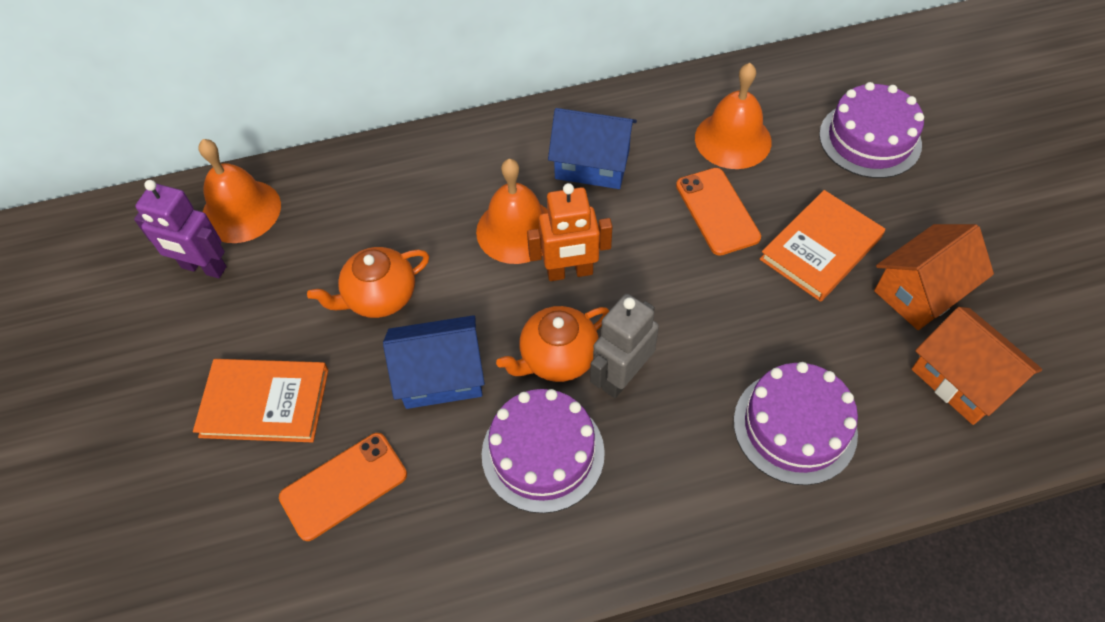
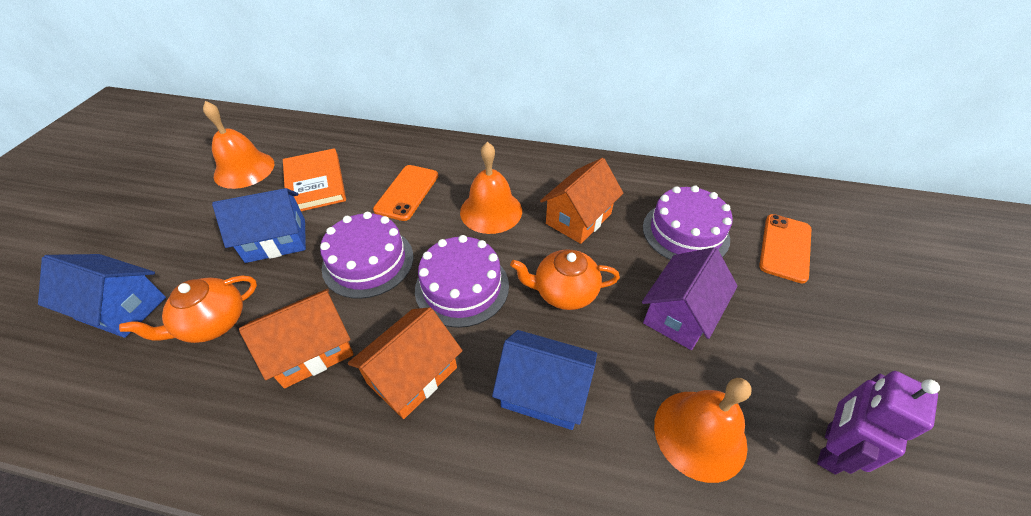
blue house: [383,315,485,409] [548,108,637,189] = 2 -> [38,254,166,338] [212,188,306,263] [492,330,597,430] = 3
grey robot: [590,294,659,398] = 1 -> none = 0
orange book: [193,359,328,443] [760,190,885,302] = 2 -> [283,148,346,211] = 1
orange house: [874,224,994,330] [912,307,1042,425] = 2 -> [239,289,354,389] [348,307,463,419] [540,158,623,244] = 3
orange robot: [527,183,612,281] = 1 -> none = 0
purple house: none = 0 -> [642,247,738,350] = 1

